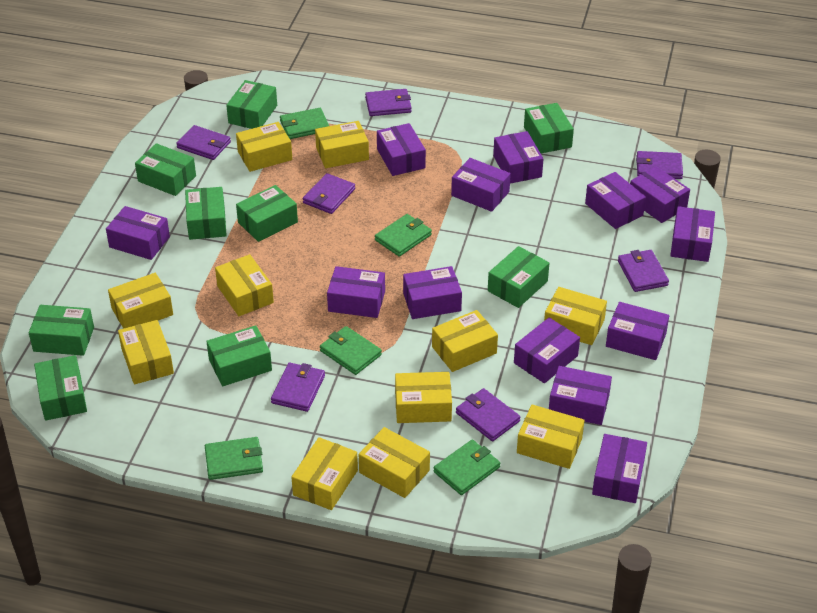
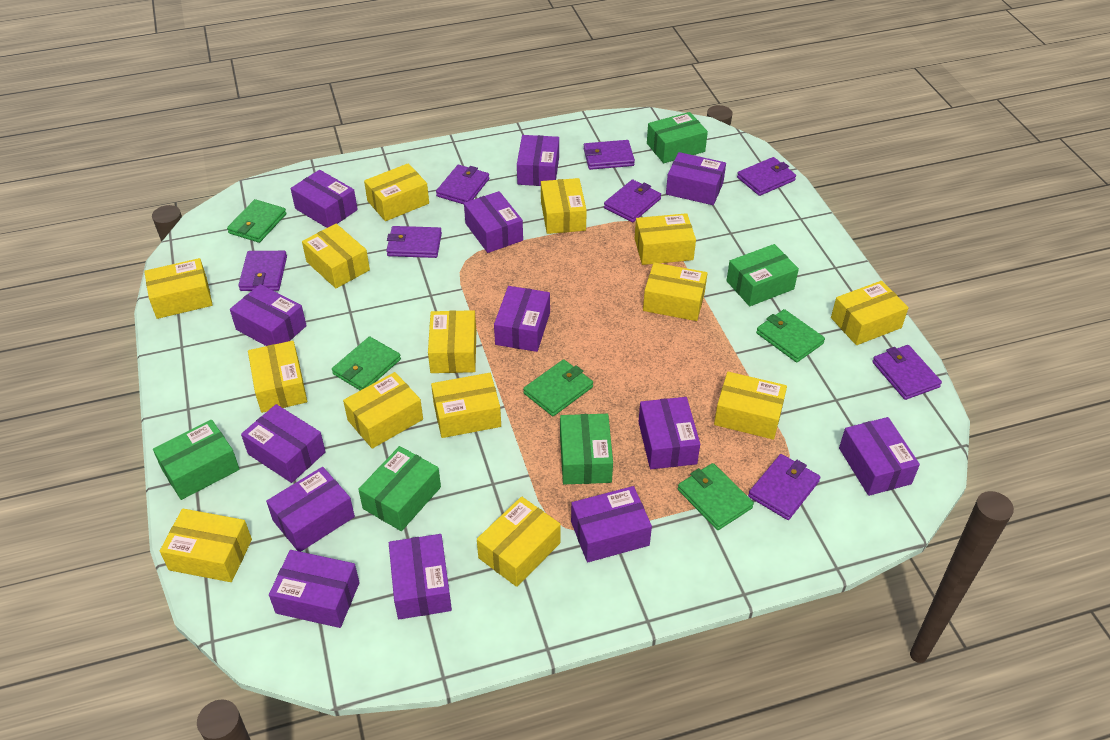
green box: [29,305,94,356] [34,355,87,421] [135,143,196,196] [185,187,227,240] [206,325,272,387] [226,80,277,129] [236,185,298,242] [488,246,549,308] [524,103,574,153] = 9 -> [153,420,240,500] [358,446,441,531] [560,414,613,484] [647,112,708,163] [726,244,799,306] = 5
purple wallet: [176,125,231,160] [271,362,325,412] [303,173,355,214] [365,89,412,116] [456,388,520,441] [618,250,669,292] [636,151,683,179] = 7 -> [238,251,287,291] [386,226,442,258] [436,165,489,204] [584,140,635,170] [604,180,661,222] [737,157,796,196] [748,454,820,520] [872,345,942,400] = 8
yellow box: [108,273,173,329] [118,320,174,384] [215,254,274,316] [236,122,292,172] [291,437,358,510] [315,121,369,168] [359,427,430,498] [395,372,452,423] [432,310,498,372] [517,405,585,469] [544,287,607,345] = 11 -> [144,258,213,319] [160,509,252,582] [248,341,307,413] [302,224,370,288] [343,372,423,449] [364,163,429,221] [428,310,476,373] [431,373,501,438] [477,497,561,587] [541,178,587,234] [635,213,696,265] [643,262,707,321] [714,372,787,440] [831,281,909,345] = 14

